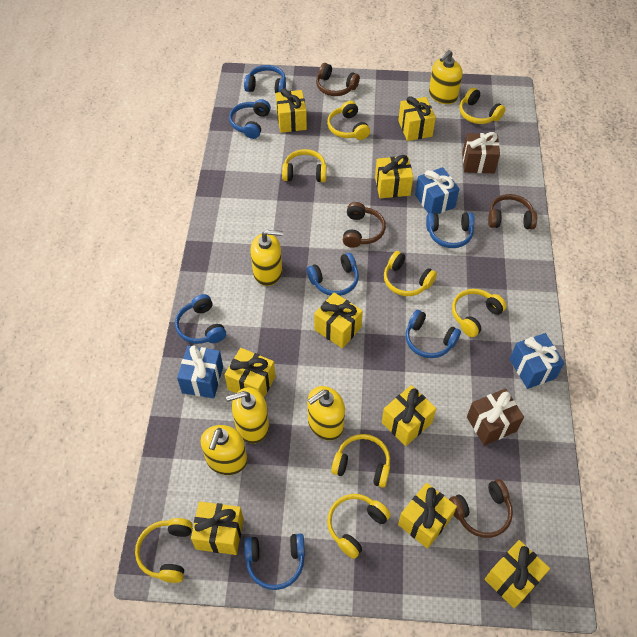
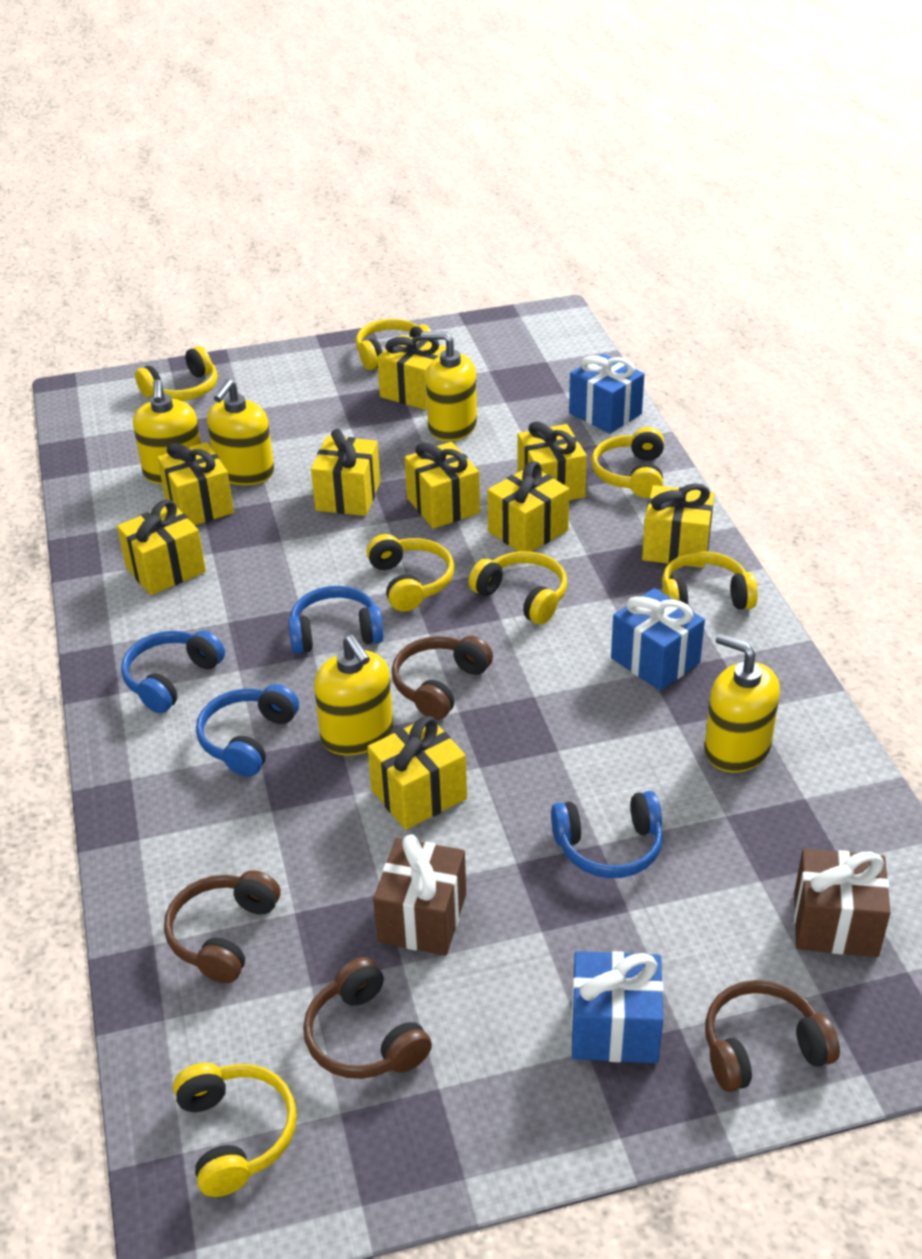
blue headphones: [175,294,226,344] [229,99,271,139] [244,65,286,93] [244,533,305,590] [307,253,359,296] [405,310,461,358] [426,212,475,248] = 7 -> [121,630,225,713] [196,684,299,777] [288,586,384,654] [551,791,663,878] = 4
yellow headphones: [135,518,193,583] [282,149,327,182] [327,101,370,140] [327,494,391,559] [331,434,390,488] [384,251,437,296] [452,289,507,337] [459,88,506,124] = 8 -> [135,346,217,401] [173,1063,297,1197] [356,319,431,370] [366,534,454,612] [468,551,567,625] [591,427,664,498] [662,551,758,609] = 7

